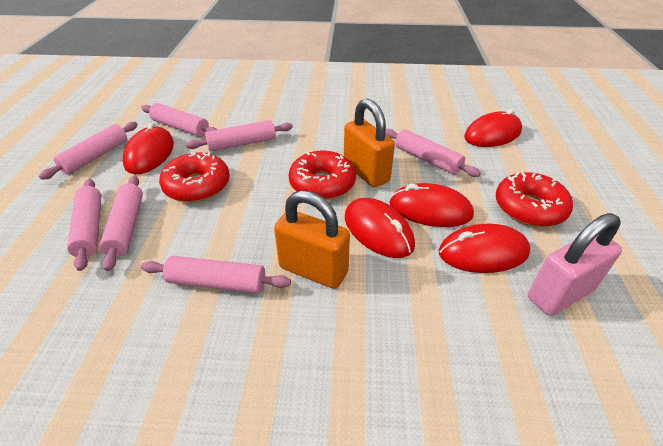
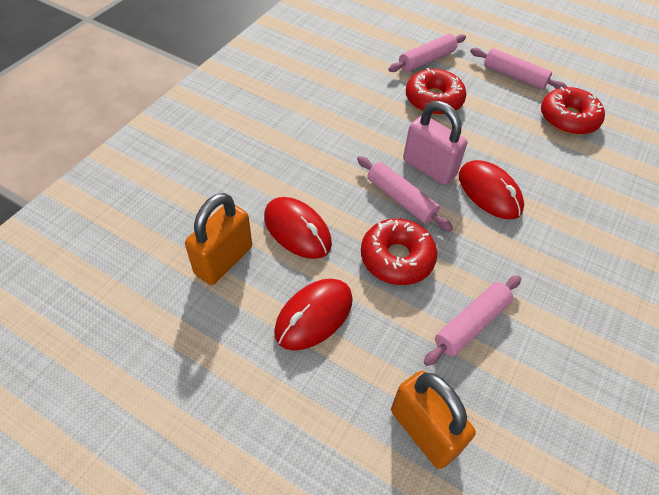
pink rolling pin: [39,122,138,180] [67,179,101,271] [99,176,143,271] [141,103,217,137] [141,256,291,293] [186,120,293,151] [385,129,481,177] = 7 -> [357,156,453,231] [389,34,466,72] [424,275,521,366] [470,48,567,90] = 4
red mouse: [123,122,174,174] [345,198,415,258] [390,183,474,227] [439,224,531,273] [464,109,522,147] = 5 -> [264,197,332,259] [274,279,353,350] [459,160,524,219] = 3

